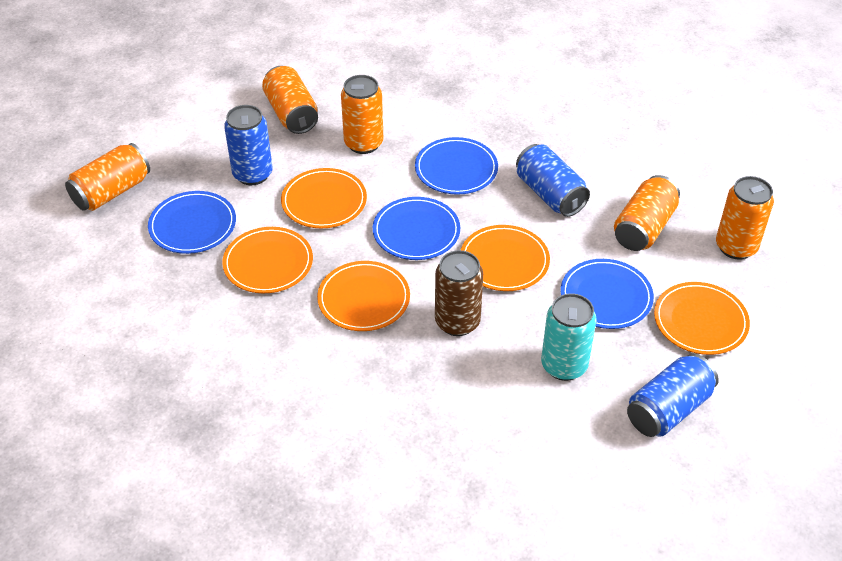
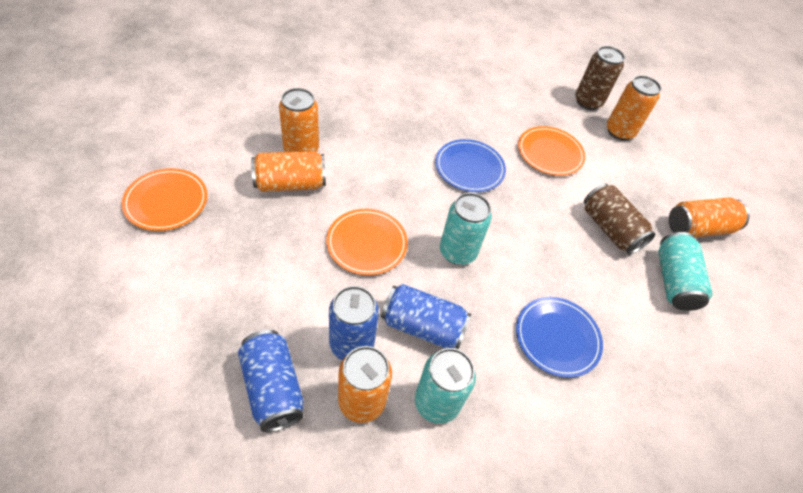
blue plate: [148,191,236,254] [373,197,460,260] [415,137,498,195] [561,259,654,329] = 4 -> [435,139,506,192] [516,297,603,378] = 2
brown can: [435,250,483,336] = 1 -> [575,46,625,110] [584,184,655,255] = 2
orange plate: [222,227,313,293] [281,168,367,228] [317,261,410,331] [461,225,550,291] [654,282,750,355] = 5 -> [122,168,208,231] [326,209,408,275] [518,126,586,176] = 3
turquoise can: [541,293,597,381] = 1 -> [415,348,476,424] [440,193,492,265] [658,232,713,311] = 3

